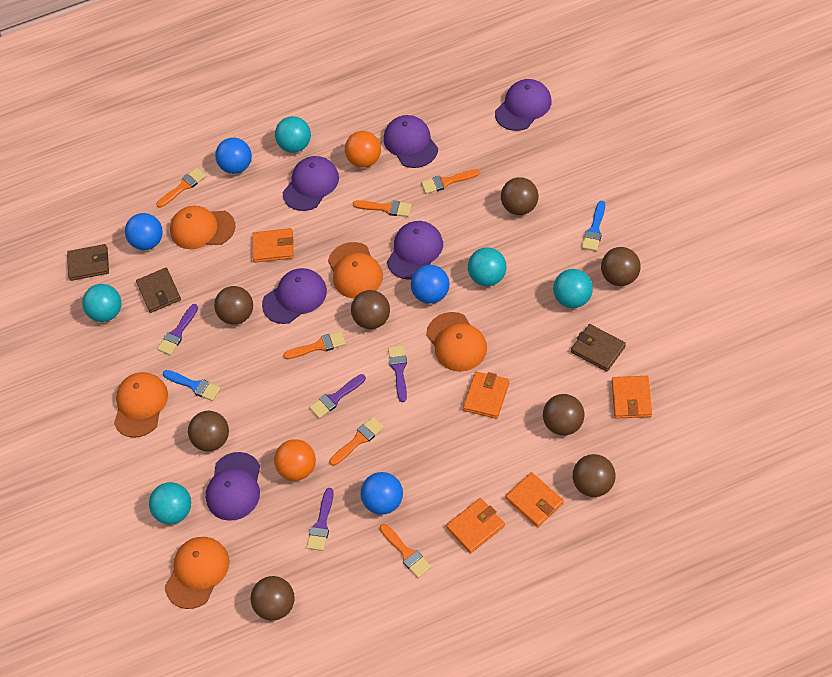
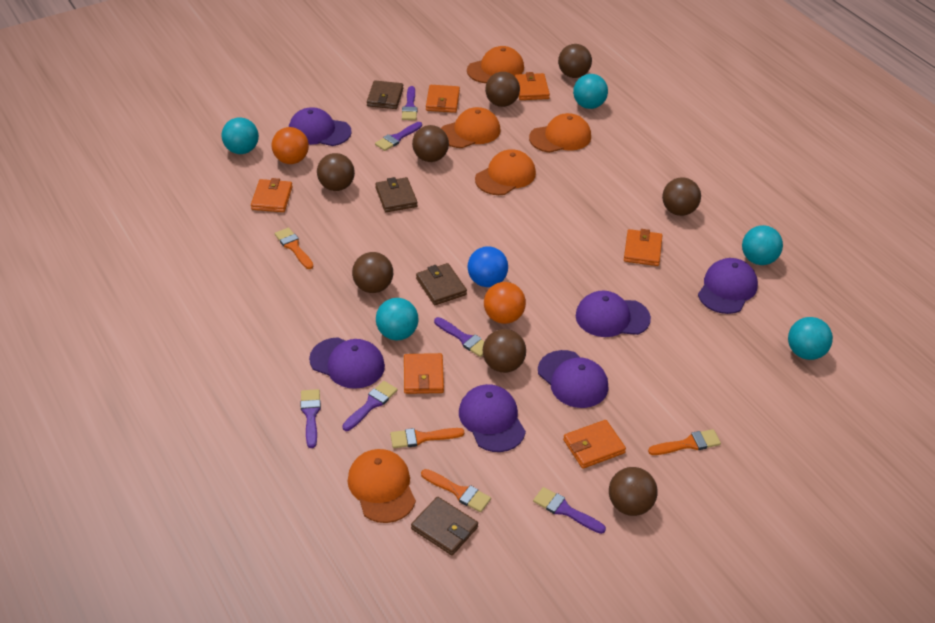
blue ball: [125,213,163,250] [215,138,252,174] [361,472,403,515] [411,265,449,304] = 4 -> [468,246,508,287] = 1
blue brush: [163,370,221,401] [581,201,605,251] = 2 -> none = 0
brown wallet: [67,244,109,281] [136,268,181,313] [571,324,626,372] = 3 -> [367,80,403,109] [375,177,418,212] [411,497,478,555] [416,263,467,305] = 4
orange brush: [156,168,206,208] [283,331,346,359] [329,417,384,466] [353,200,412,217] [380,524,431,578] [421,169,480,194] = 6 -> [275,227,313,269] [390,428,465,448] [421,469,491,512] [648,429,721,455] = 4
orange wallet: [252,228,294,263] [446,498,505,554] [463,371,509,419] [505,472,564,527] [612,376,652,419] = 5 -> [251,178,293,212] [404,353,444,394] [426,85,460,113] [515,72,550,100] [563,420,626,469] [624,229,663,266] = 6
purple brush: [157,304,198,355] [306,488,334,551] [309,374,366,419] [388,345,407,402] = 4 -> [301,389,321,448] [342,381,398,431] [375,122,422,151] [402,86,418,120] [434,317,485,357] [533,487,606,534] = 6

